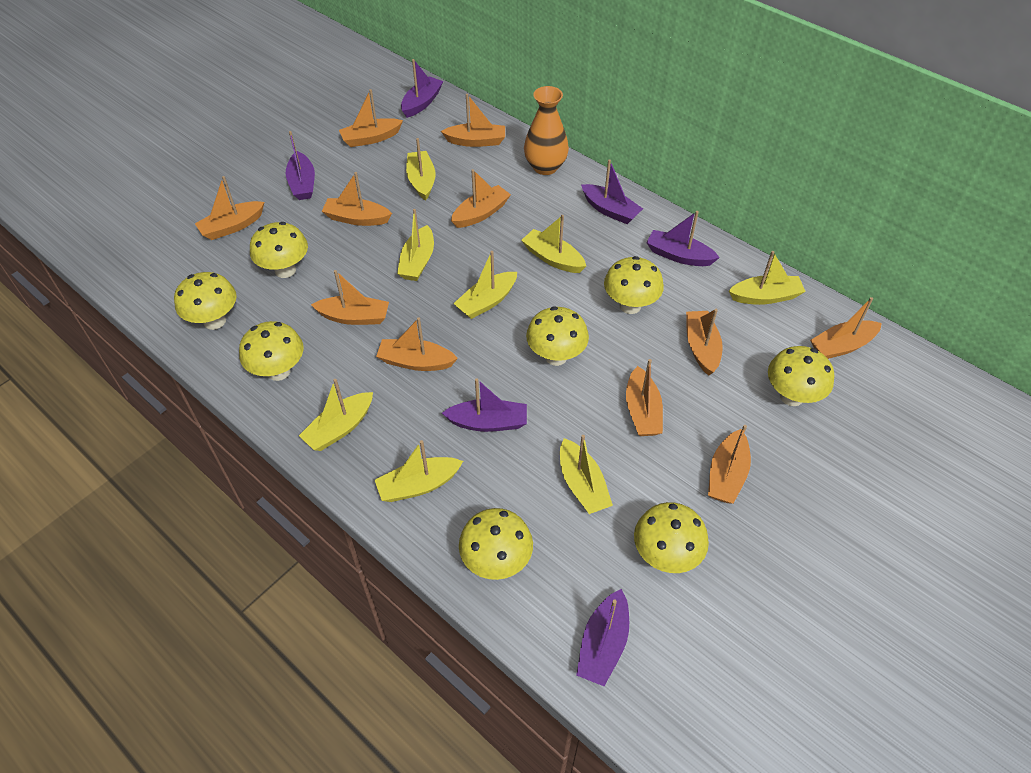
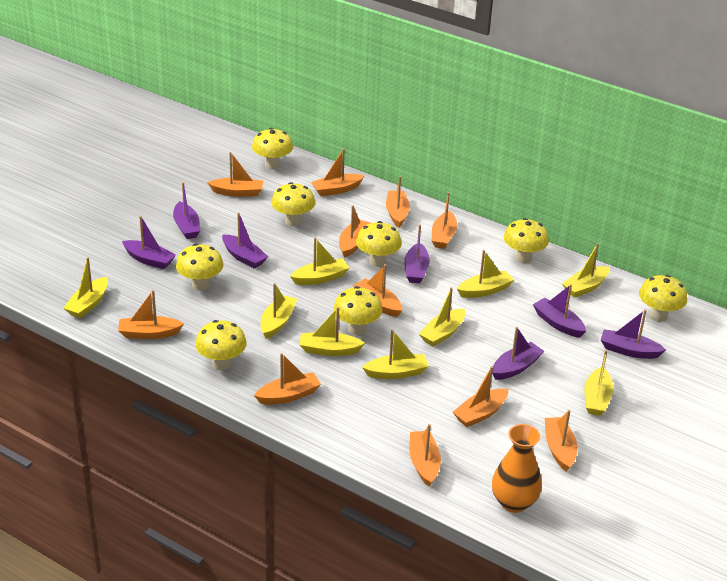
purple boat: [286,131,315,200] [401,59,443,118] [442,378,527,432] [576,589,629,686] [581,159,643,224] [647,211,720,266] = 6 -> [122,216,176,269] [173,182,200,239] [222,212,268,269] [404,224,430,283] [492,327,544,380] [533,284,586,338] [601,309,666,359] = 7
yellow boat: [299,379,373,451] [375,440,463,502] [397,209,434,281] [406,138,435,201] [453,251,517,319] [521,215,586,273] [560,435,613,514] [729,251,806,305] = 8 -> [64,257,108,318] [260,283,297,339] [290,237,349,285] [299,307,365,356] [362,330,429,379] [419,287,466,347] [457,250,514,298] [562,243,610,298] [584,350,613,416] = 9

